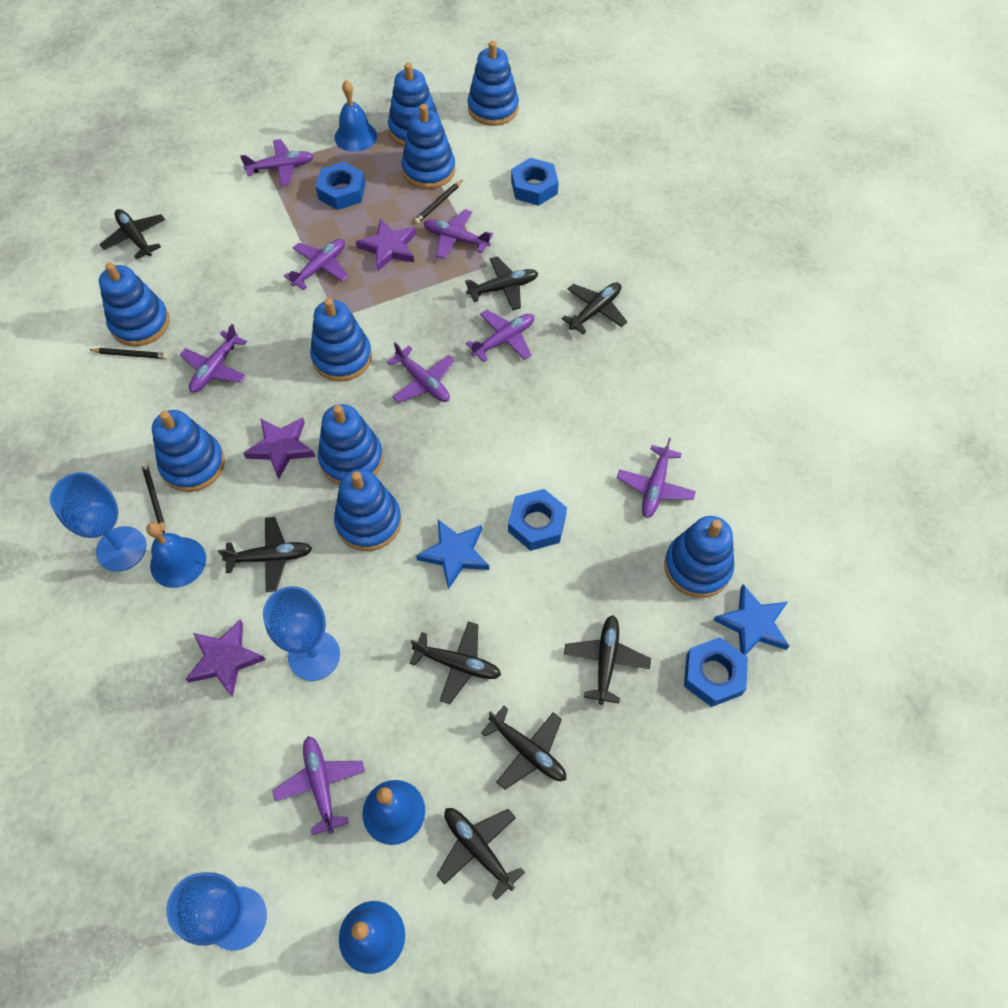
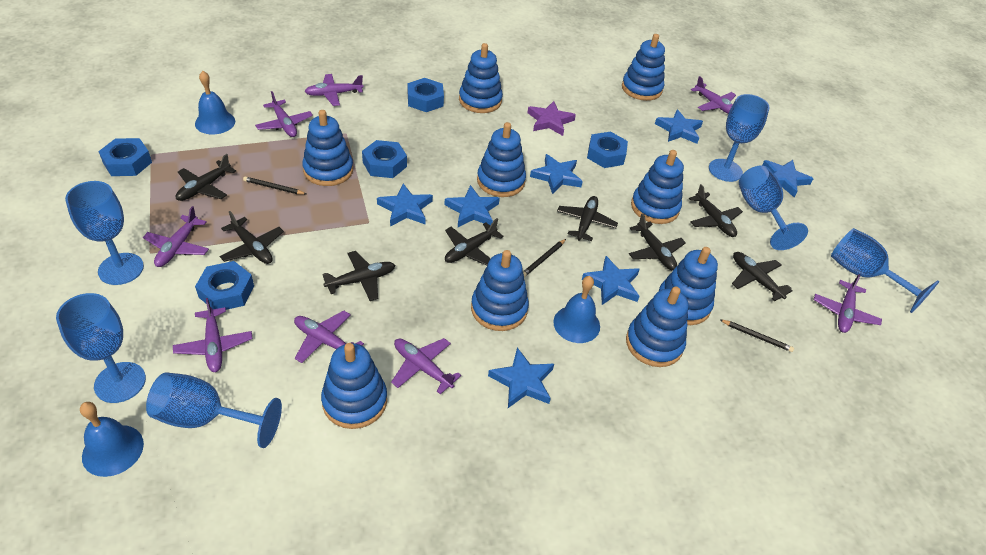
blue bell: [146,522,206,588] [334,80,377,152] [339,901,405,974] [363,780,425,845] = 4 -> [80,402,144,477] [195,71,235,134] [553,276,600,343] = 3
blue goblet: [50,472,147,572] [166,872,267,951] [263,586,340,681] = 3 -> [56,293,146,403] [65,181,144,285] [146,372,282,448] [709,94,770,182] [739,166,808,250] [831,228,939,313] = 6
blue nut: [316,162,365,210] [508,489,567,551] [511,158,559,206] [684,637,748,707] = 4 -> [98,138,152,176] [195,261,254,310] [362,140,407,178] [408,78,444,112] [587,132,628,168] = 5
blue star: [416,520,489,589] [713,584,789,655] = 2 -> [377,184,433,226] [444,185,500,227] [488,348,554,408] [530,154,583,194] [582,256,640,305] [655,109,703,144] [762,160,813,197] = 7
purple star: [186,620,266,698] [243,417,315,479] [356,219,416,272] = 3 -> [528,101,576,136] = 1

